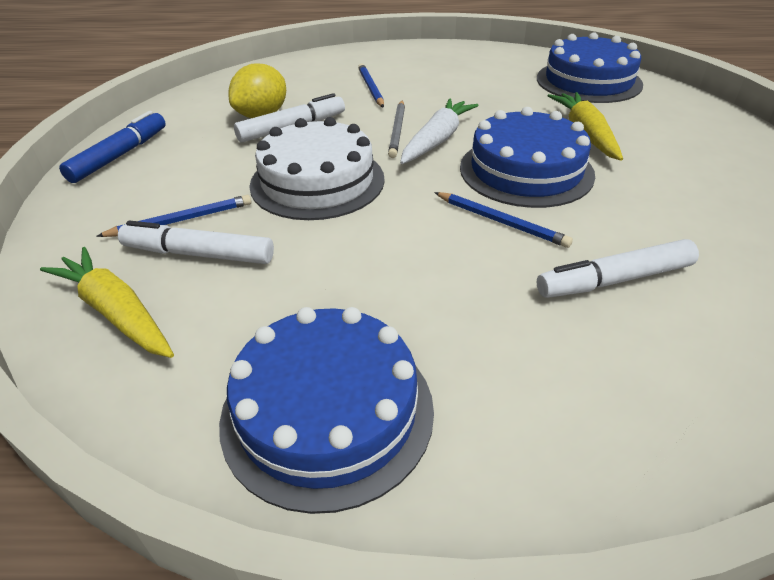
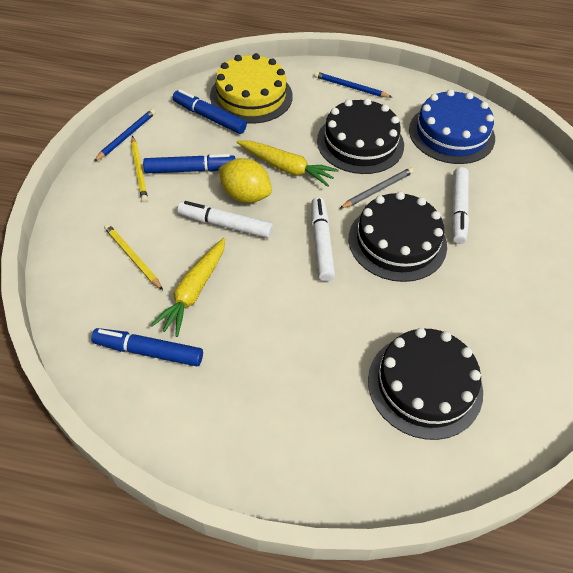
black cake: none = 0 -> [317,98,404,174] [348,192,447,282] [368,328,483,440] = 3
blue cake: [219,307,434,514] [460,107,595,208] [537,32,643,103] = 3 -> [409,89,495,164] = 1
blue marker: [59,111,166,183] = 1 -> [91,328,203,366] [143,154,235,174] [173,90,247,134] = 3
blue pencil: [96,195,251,237] [358,64,384,108] [434,192,573,248] = 3 -> [94,109,156,161] [314,71,392,98] = 2
white cake: [249,117,385,220] = 1 -> none = 0
white carrot: [400,98,479,164] = 1 -> none = 0
yellow cake: none = 0 -> [210,53,293,124] = 1
yellow pencil: none = 0 -> [104,224,163,290] [131,136,148,202] = 2

